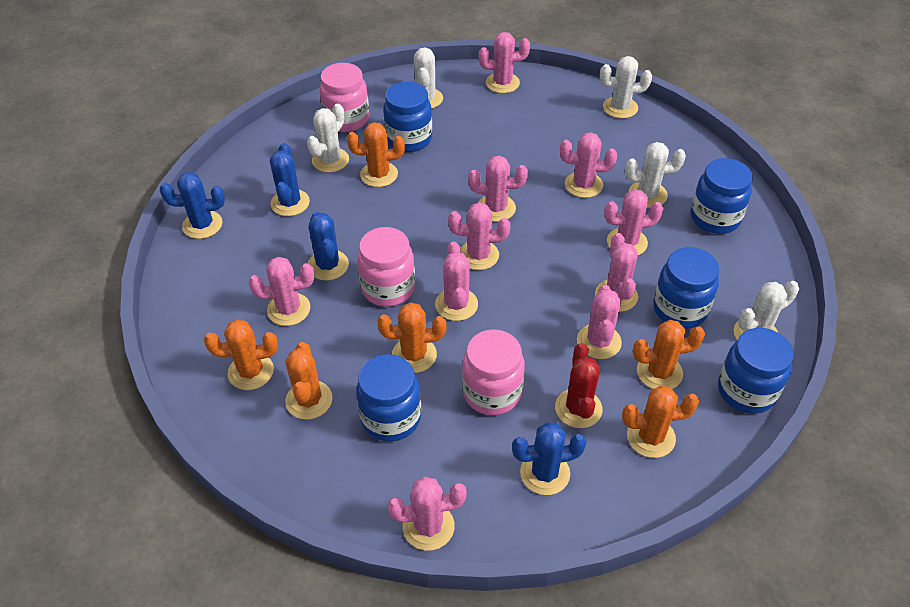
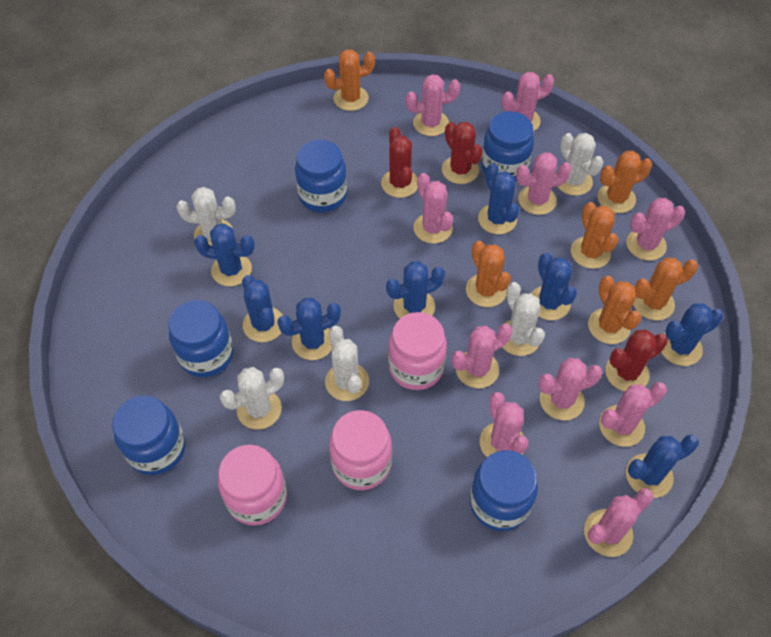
blue cactus: [160,172,225,239] [270,143,310,216] [308,212,349,281] [512,422,586,495] = 4 -> [194,223,255,286] [242,275,283,342] [277,298,341,360] [386,261,445,318] [478,163,519,234] [531,253,577,320] [626,435,699,498] [661,304,723,366] = 8
red cactus: [555,343,602,428] = 1 -> [381,127,418,198] [442,122,483,184] [605,330,668,391] = 3

